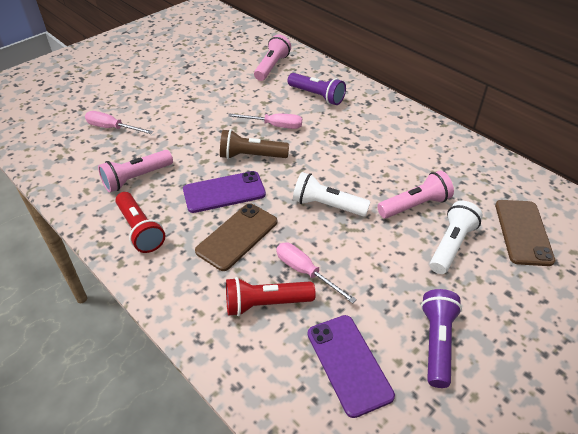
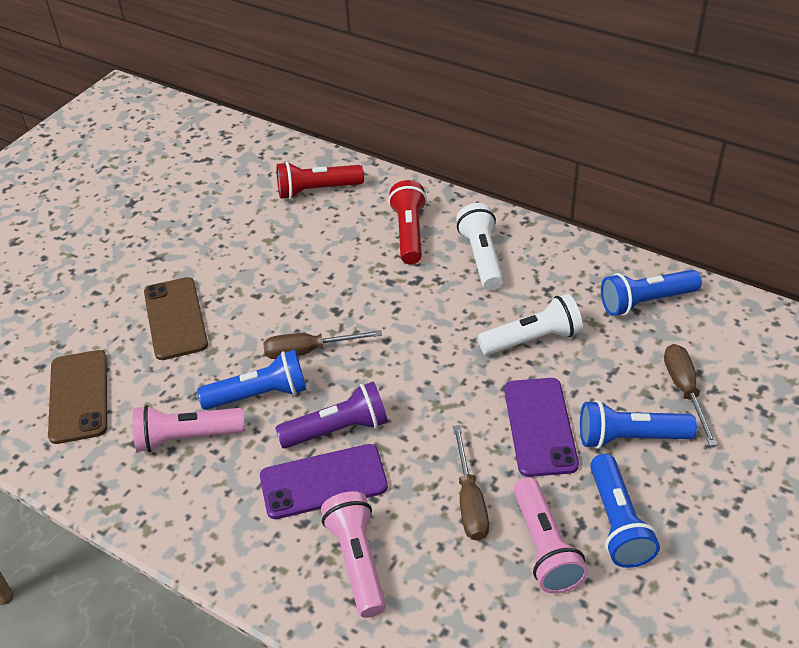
blue flashlight: none = 0 -> [197,350,306,410] [580,400,697,449] [590,454,660,568] [601,270,702,316] = 4
brown flashlight: [220,129,289,159] = 1 -> none = 0
brown screwdriver: none = 0 -> [263,330,382,359] [453,425,489,541] [664,344,717,446] = 3
pink screwdriver: [85,111,153,134] [228,113,302,129] [276,242,357,303] = 3 -> none = 0
purple flashlight: [288,73,346,105] [421,289,462,388] = 2 -> [275,382,388,449] = 1

